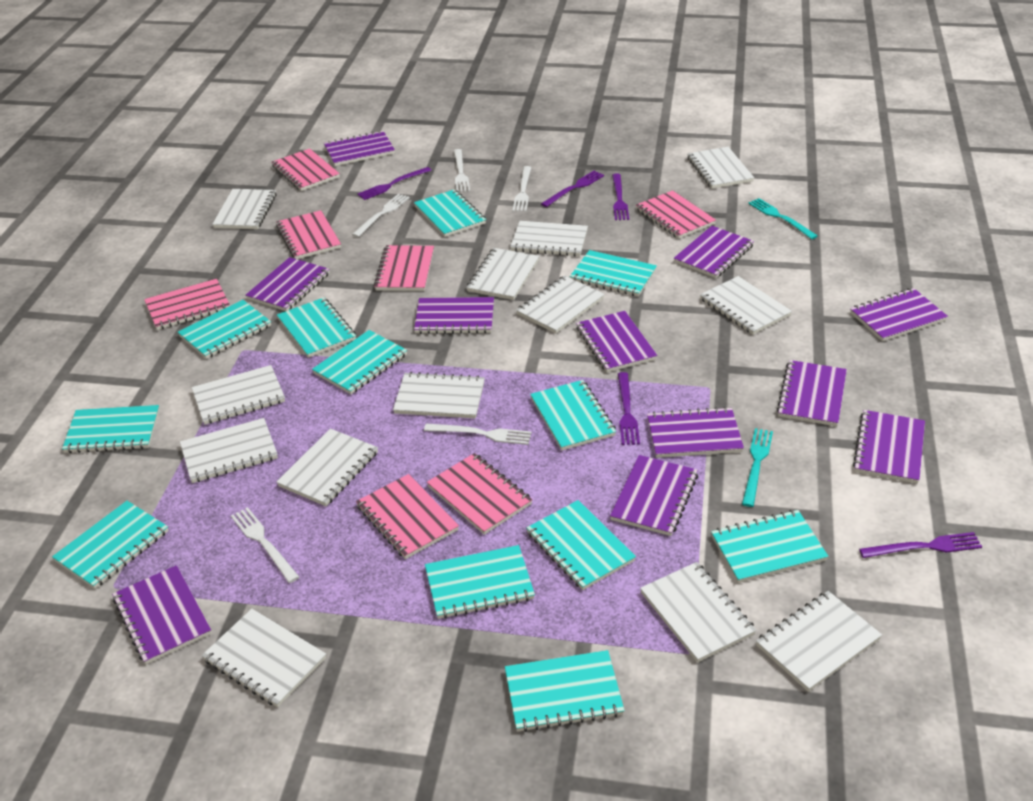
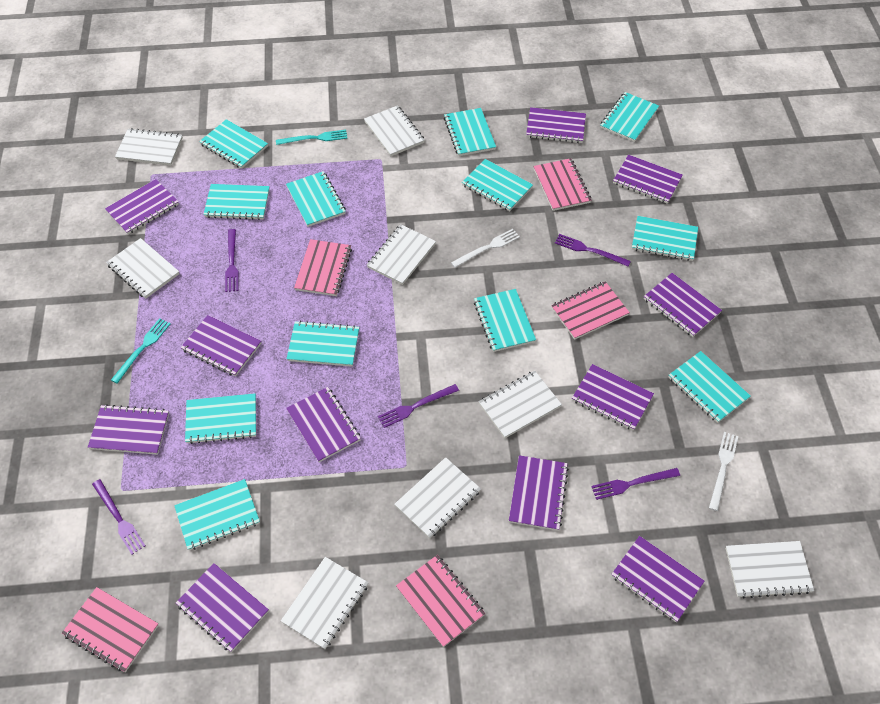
pink notebook: [144,279,230,330] [271,149,340,191] [276,210,341,259] [356,474,459,559] [374,245,434,291] [427,453,532,535] [636,190,716,239] = 7 -> [62,587,159,672] [294,239,352,296] [396,555,485,647] [534,158,591,211] [551,281,630,340] = 5
white fork: [231,507,299,583] [352,194,410,237] [424,423,531,445] [454,149,470,192] [512,166,531,212] = 5 -> [451,229,520,268] [709,432,738,511] = 2
white notebook: [180,418,278,483] [192,365,285,425] [202,609,326,707] [212,189,277,229] [277,429,378,506] [393,372,485,418] [467,248,539,300] [510,221,588,256] [516,276,605,334] [640,562,756,663] [687,147,754,189] [700,276,792,335] [756,591,882,692] = 13 -> [106,238,179,299] [115,128,183,165] [281,557,369,649] [364,105,425,156] [367,224,436,285] [394,457,481,538] [479,371,562,438] [726,541,814,598] = 8

